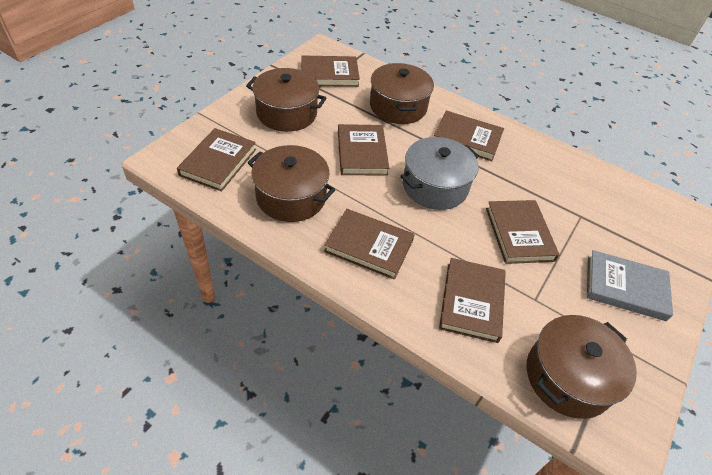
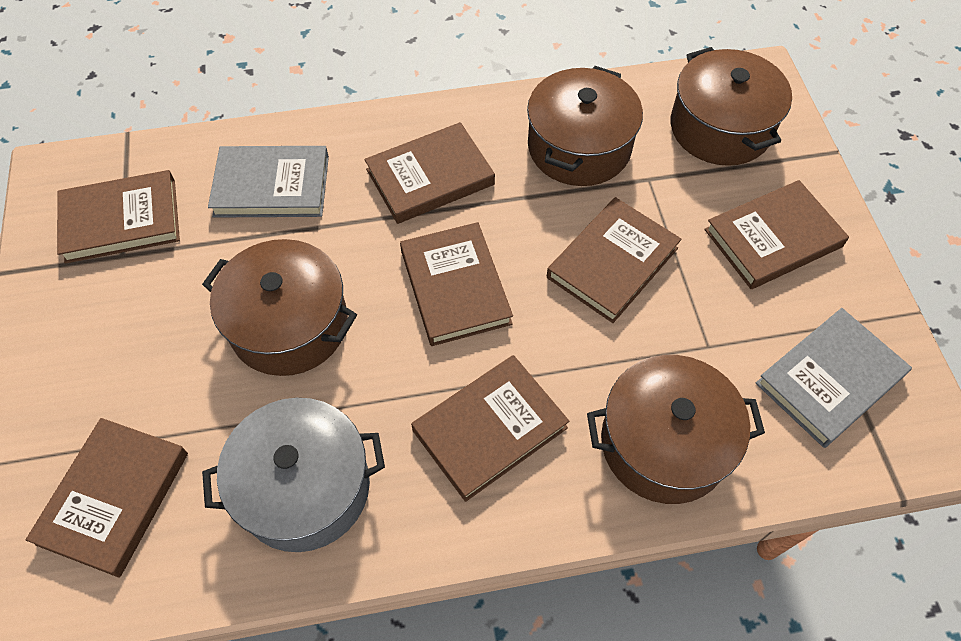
grey book: [587,250,673,321] = 1 -> [208,146,329,218] [756,308,912,448] = 2

